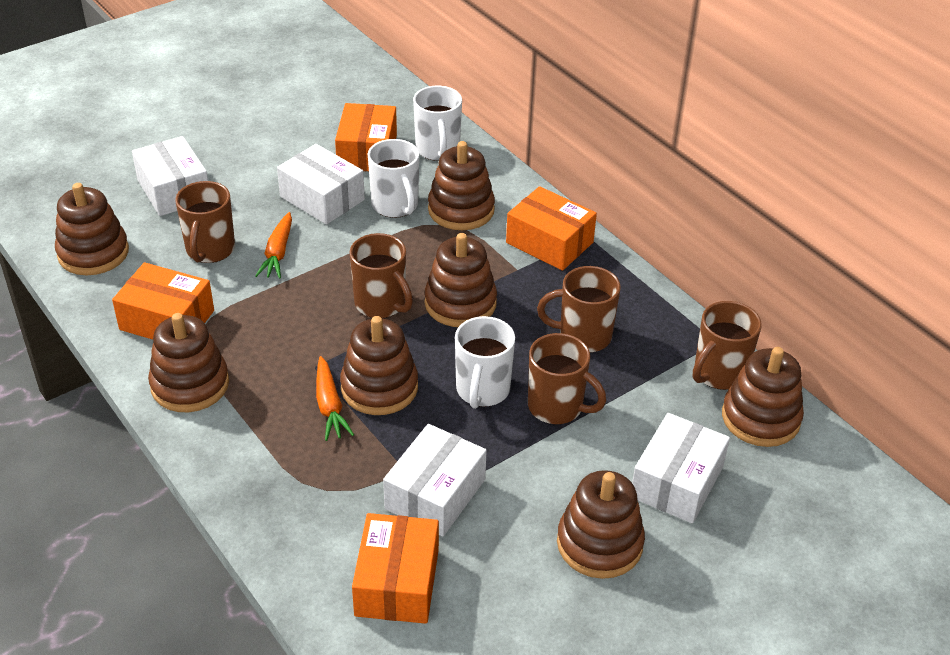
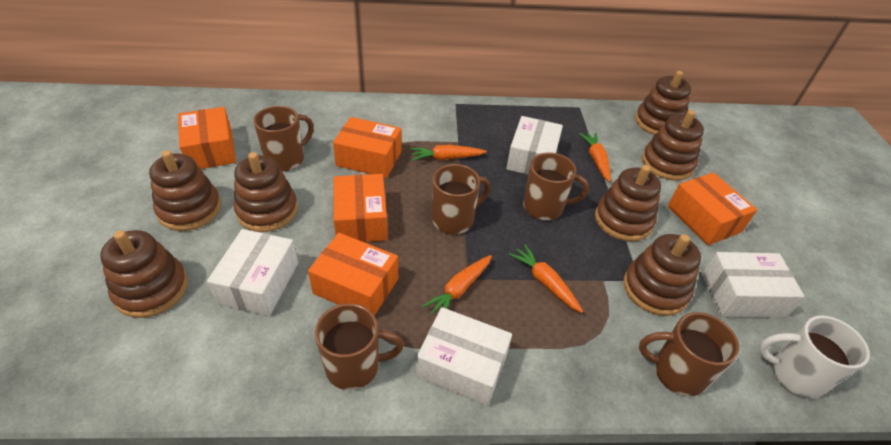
orange box: [112,262,214,340] [335,103,397,171] [352,513,439,624] [506,186,597,271] = 4 -> [178,107,236,169] [308,233,398,316] [333,117,402,178] [333,174,388,242] [668,172,757,245] = 5
orange carrot: [255,212,292,279] [316,356,354,441] = 2 -> [410,145,487,161] [422,255,492,314] [509,244,583,313] [579,132,611,182] = 4
white mug: [368,139,419,218] [413,86,462,161] [455,316,515,409] = 3 -> [759,316,870,399] = 1

